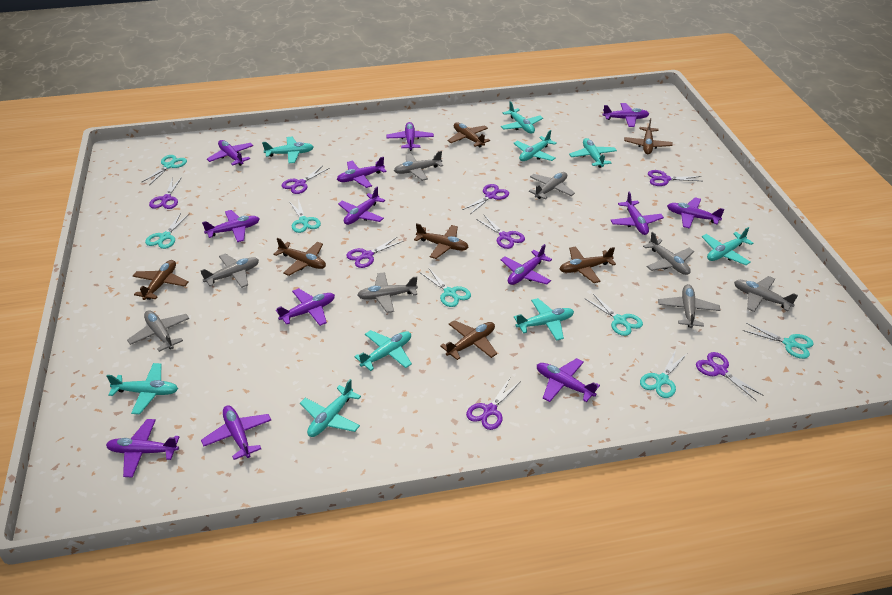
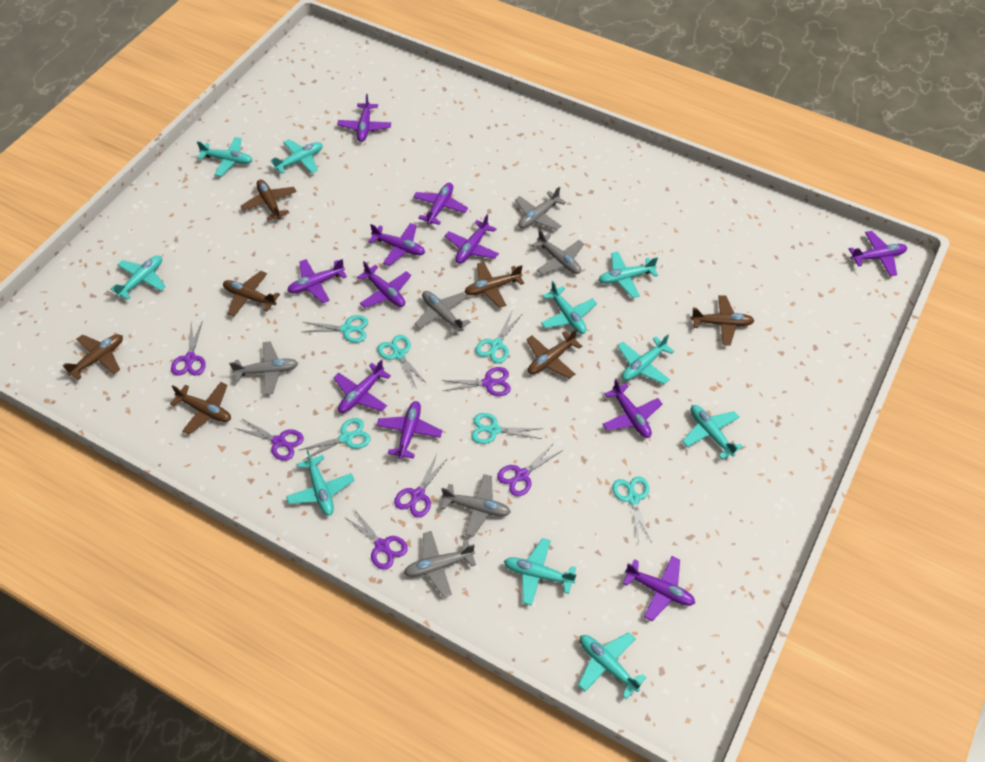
grey plane: [127,310,189,352] [200,253,259,288] [357,272,418,313] [394,151,443,181] [529,172,575,199] [643,232,694,275] [658,284,720,328] [734,276,798,312] = 8 -> [229,341,298,395] [404,531,476,597] [415,291,470,335] [441,474,511,537] [515,187,566,230] [532,229,584,275] = 6
purple plane: [106,419,179,478] [201,405,271,460] [202,210,260,242] [207,140,253,166] [276,288,335,326] [337,157,387,188] [338,187,385,225] [387,122,434,151] [501,244,552,285] [537,358,600,402] [603,103,649,127] [610,192,664,235] [667,197,725,229] = 13 -> [287,259,347,303] [334,360,391,413] [337,94,391,142] [357,261,411,308] [368,223,425,266] [376,401,442,459] [413,183,468,225] [445,214,499,264] [603,379,662,438] [623,556,695,621] [849,231,907,276] = 11
purple scissors: [149,177,182,209] [282,166,330,194] [346,236,403,268] [463,184,509,214] [466,378,521,430] [476,215,525,249] [648,170,701,186] [696,352,764,401] = 8 -> [171,322,206,376] [235,418,304,461] [343,509,408,570] [394,454,448,517] [442,367,511,396] [497,443,563,496] = 6
turquoise plane: [106,363,178,414] [262,137,313,163] [300,379,361,437] [354,330,412,371] [501,101,543,134] [513,130,557,161] [514,298,574,341] [569,138,617,168] [702,227,753,265] = 9 -> [110,255,166,300] [197,137,253,177] [270,139,323,174] [286,450,355,516] [504,538,577,606] [541,281,597,334] [578,632,647,699] [599,252,658,298] [617,334,674,384] [682,405,743,459] = 10
turquoise scissors: [142,155,187,185] [145,213,190,249] [289,199,321,233] [421,269,471,307] [584,293,643,336] [640,350,687,398] [742,323,814,359] = 7 -> [299,418,371,461] [302,315,368,343] [378,335,427,389] [471,413,543,444] [475,311,521,363] [612,476,652,543] = 6

